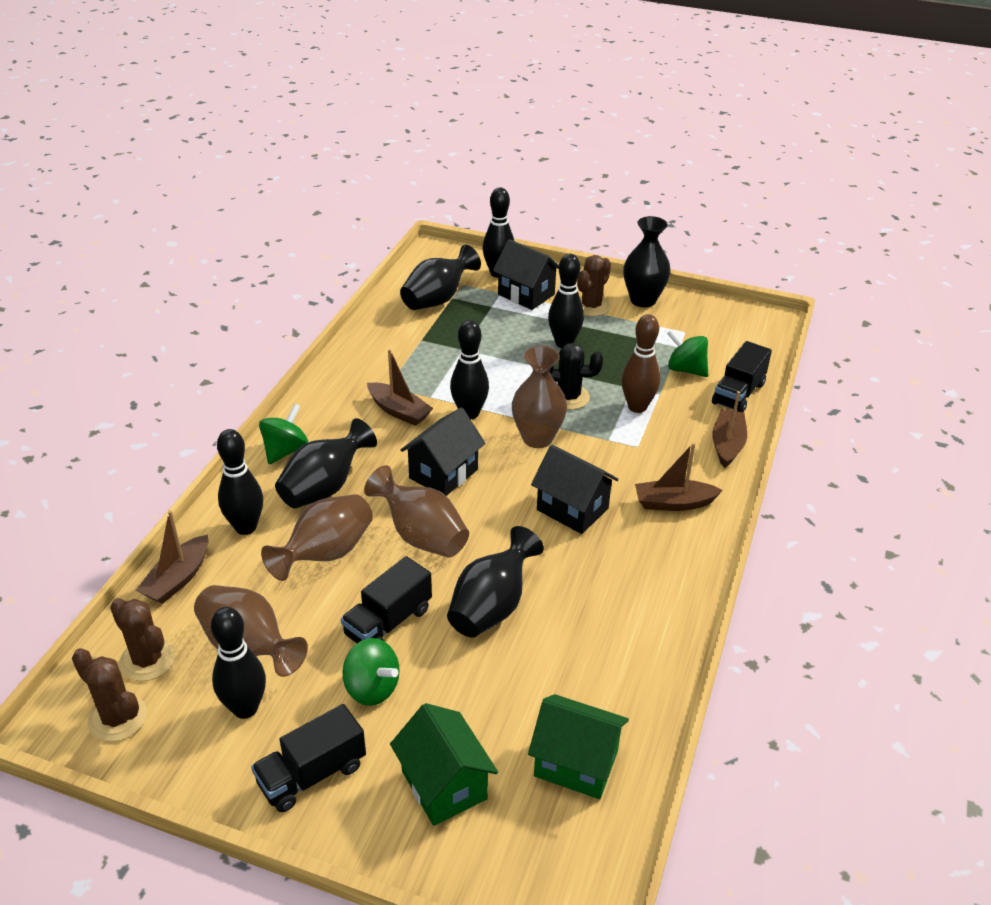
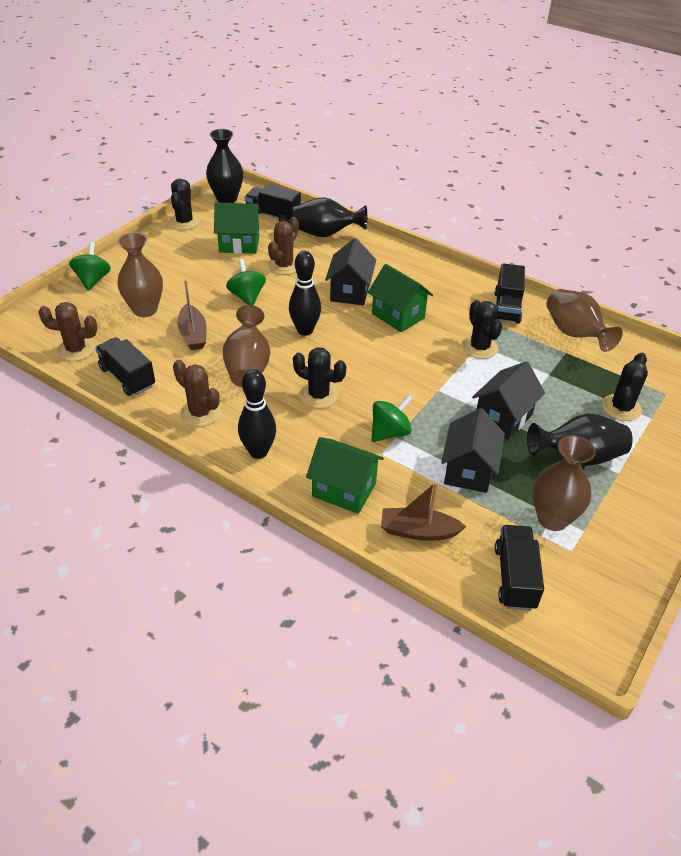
black bowling pin: [211,607,266,719] [217,429,263,535] [450,320,489,419] [483,188,514,278] [548,254,584,348] = 5 -> [238,369,276,459] [289,251,321,336] = 2
black cactus: [549,343,603,410] = 1 -> [169,178,200,230] [293,347,346,408] [462,300,502,359] [602,353,648,421] = 4
black truck: [251,704,366,812] [341,556,432,643] [712,341,772,412] = 3 -> [95,337,155,396] [245,184,301,222] [494,263,525,324] [495,525,544,611] = 4
black vase: [275,418,377,508] [400,245,481,310] [447,526,544,638] [623,216,671,307] = 4 -> [206,129,243,203] [292,197,367,237] [527,413,633,466] = 3
brown boat: [136,510,208,604] [367,349,433,426] [635,443,723,511] [712,391,747,468] = 4 -> [177,280,207,350] [381,482,466,541] = 2
brown bowling pin: [622,314,660,413] = 1 -> none = 0
green house: [390,703,498,826] [528,694,629,799] = 2 -> [214,202,261,254] [306,437,384,514] [368,264,433,332] = 3

